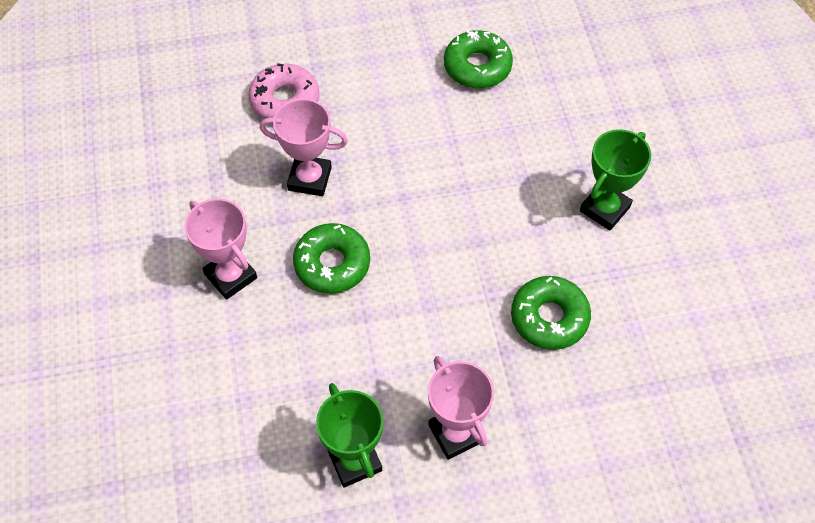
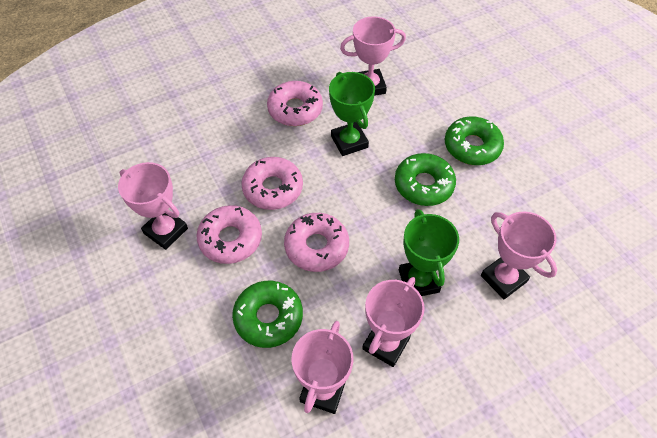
pink donut: [249,63,319,119] = 1 -> [196,205,262,264] [241,157,303,210] [267,81,323,126] [284,213,349,272] = 4
pink trophy: [185,198,257,300] [260,99,348,196] [428,356,494,460] = 3 -> [118,162,188,250] [292,321,354,414] [340,16,406,96] [362,277,425,367] [481,212,557,299] = 5

